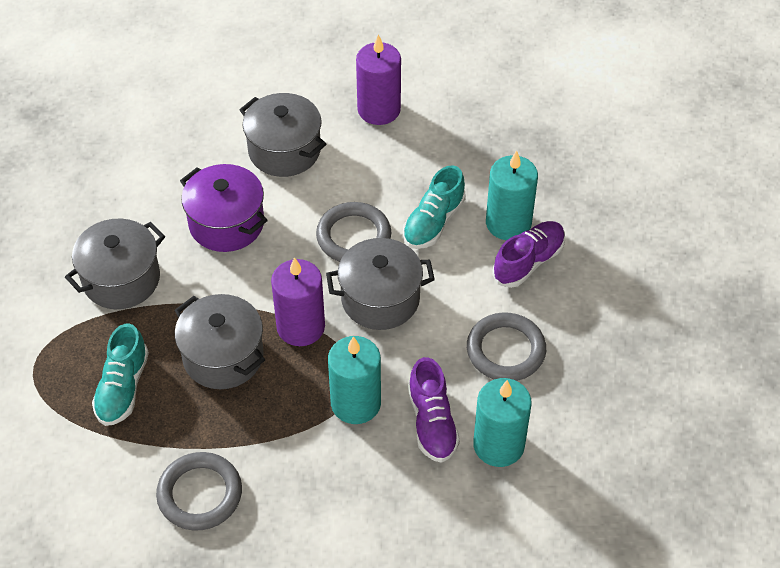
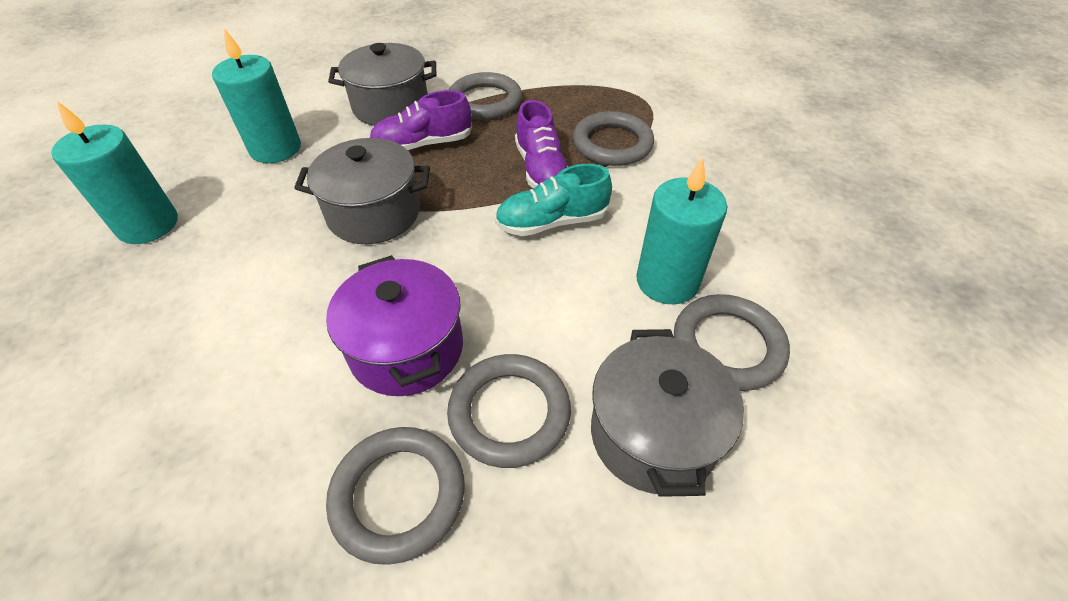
grey pot: [65,219,165,309] [175,294,265,389] [240,93,326,177] [326,238,435,330] = 4 -> [294,138,430,244] [328,43,436,126] [591,329,744,497] = 3
grey ring: [156,452,242,531] [316,202,391,262] [467,312,546,381] = 3 -> [326,427,465,565] [447,354,571,468] [449,72,522,120] [573,111,654,166] [674,294,790,391] = 5
purple candle: [271,257,325,346] [356,34,401,125] = 2 -> none = 0
turquoise shoe: [92,323,149,426] [403,165,466,249] = 2 -> [495,164,612,236] = 1

